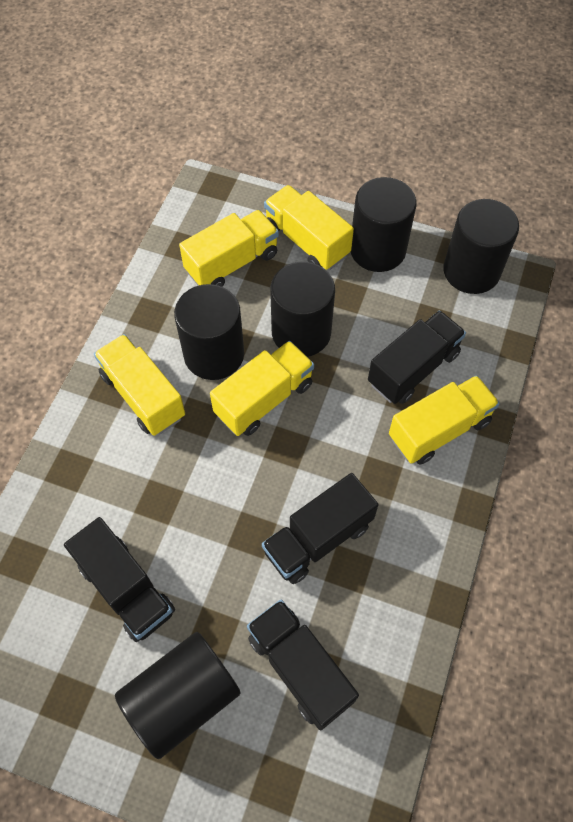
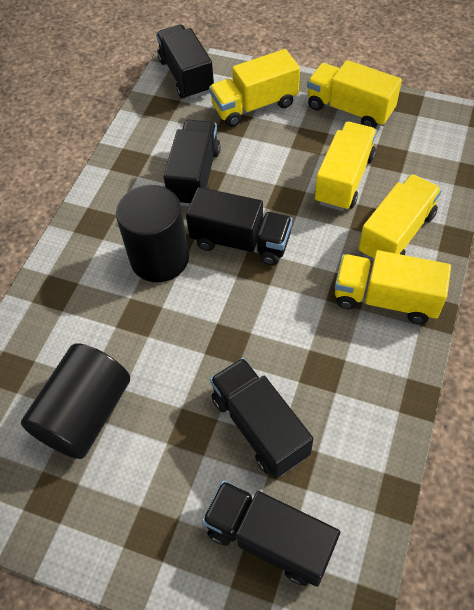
black cylinder: [115,632,240,759] [174,284,244,380] [270,262,335,357] [351,177,417,272] [443,199,519,294] = 5 -> [21,343,130,459] [116,185,189,282] = 2
black truck: [64,517,175,642] [247,600,359,730] [262,473,379,584] [368,310,466,404] = 4 -> [156,24,214,99] [163,120,221,206] [186,187,292,266] [202,480,340,587] [210,358,313,478] = 5

